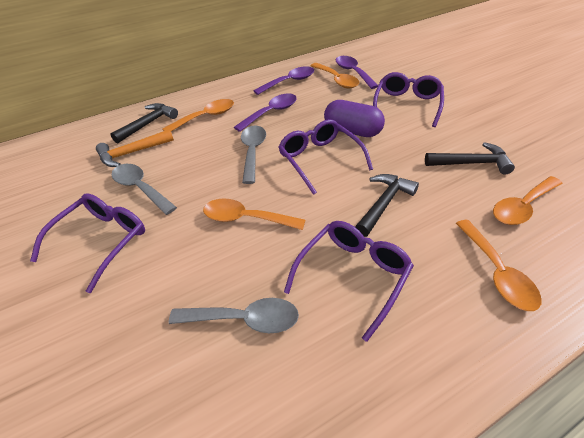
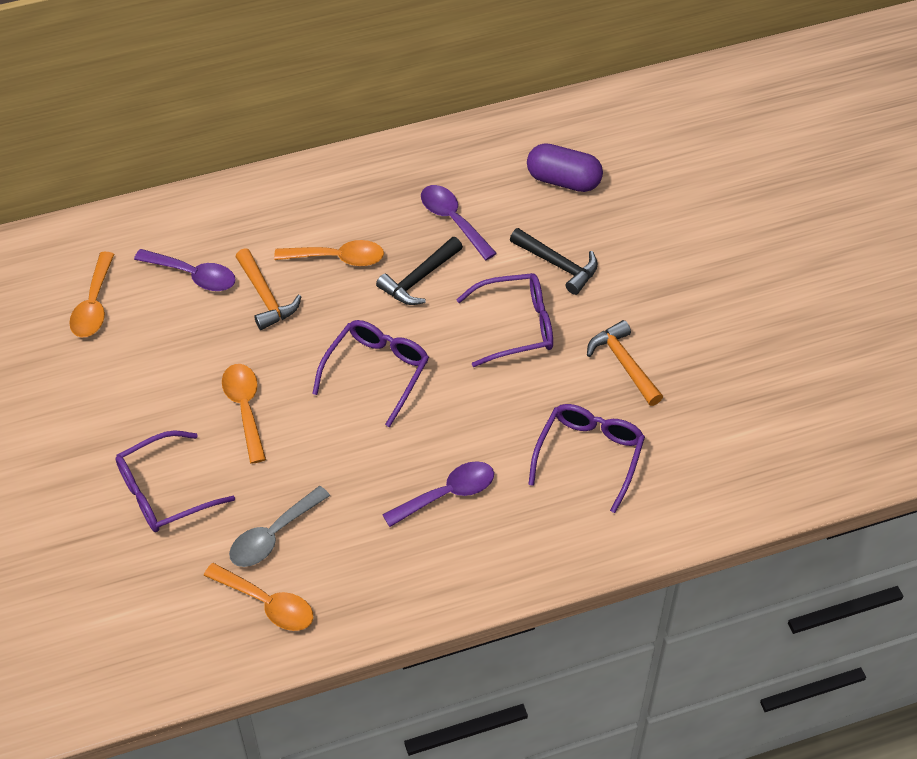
black hammer: [110,103,178,143] [355,174,419,237] [425,142,515,175] = 3 -> [376,237,463,305] [510,228,598,295] = 2
grey spoon: [112,164,177,215] [169,298,299,333] [241,125,266,184] = 3 -> [229,486,330,567] = 1
orange hammer: [96,129,174,167] = 1 -> [236,248,301,330] [587,320,663,406] = 2
orange spoon: [162,99,234,131] [203,199,305,230] [310,63,359,88] [456,220,541,311] [493,176,563,225] = 5 -> [69,252,114,337] [204,563,313,631] [222,364,266,464] [274,240,384,266] = 4

